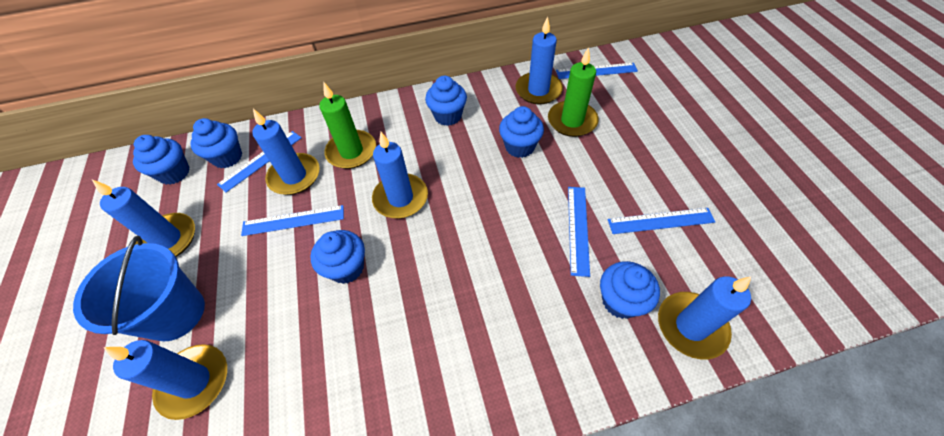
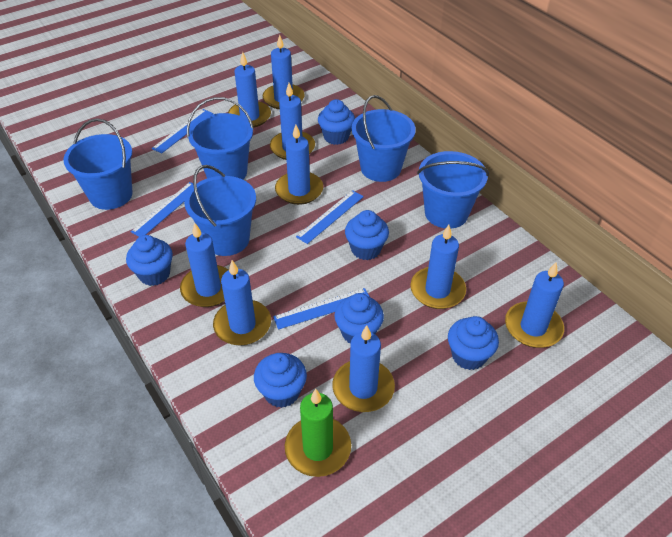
blue bucket: [73,236,205,341] = 1 -> [63,118,132,210] [184,165,256,256] [187,97,254,179] [352,95,416,182] [417,151,489,229] = 5
blue candle: [92,180,195,257] [103,340,227,420] [252,109,320,195] [372,132,428,218] [515,16,563,104] [658,276,751,360] = 6 -> [180,223,228,307] [213,260,271,346] [228,52,271,128] [263,34,305,109] [270,83,315,160] [275,125,323,205] [332,325,395,412] [410,225,466,309] [505,262,564,348] = 9
blue ruler: [217,131,302,192] [241,205,344,236] [556,63,638,79] [568,187,590,277] [608,208,715,234] = 5 -> [131,182,194,237] [152,109,213,154] [273,288,370,330] [296,190,364,244] = 4
green candle: [319,82,376,169] [548,47,599,137] = 2 -> [285,389,351,477] = 1

